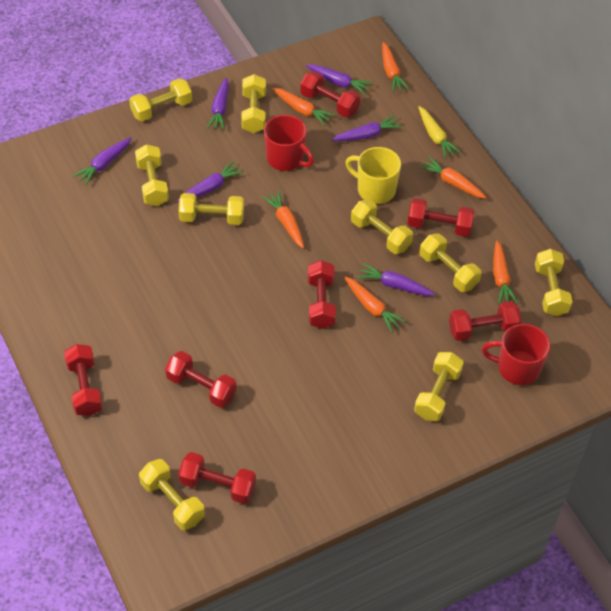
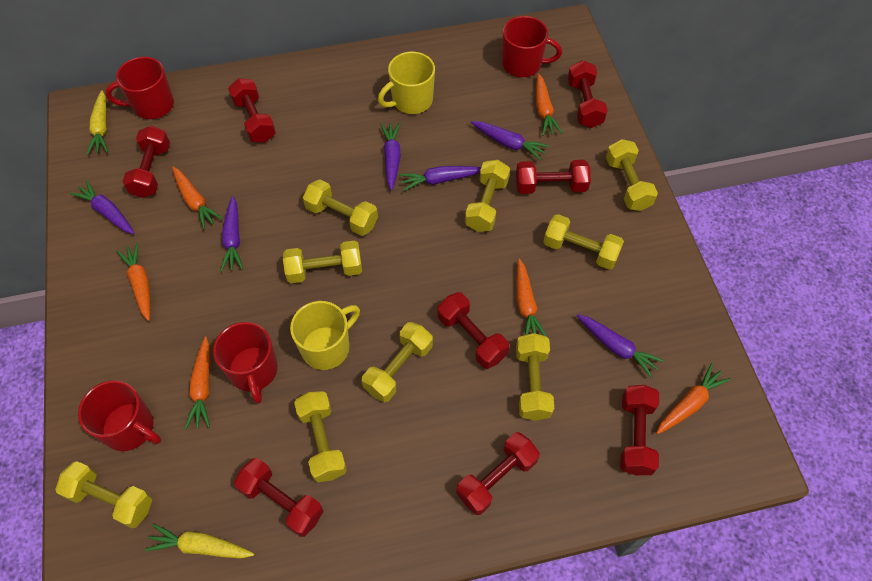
red dumbbell: [64,344,103,416] [165,351,237,408] [178,452,256,504] [300,71,360,117] [308,260,336,329] [407,198,474,237] [449,301,521,341] = 7 -> [122,126,170,198] [228,78,276,142] [234,458,323,537] [437,292,509,369] [456,432,540,515] [516,160,591,194] [568,60,608,128] [620,385,659,475] = 8
red mug: [264,115,314,171] [482,324,550,385] = 2 -> [78,380,161,451] [105,57,174,119] [213,322,278,404] [502,16,562,77] = 4
yellow carrot: [419,106,461,159] = 1 -> [87,90,108,155] [145,524,254,558] = 2
yellow mug: [346,147,401,204] = 1 -> [290,301,360,370] [378,52,435,114] = 2

